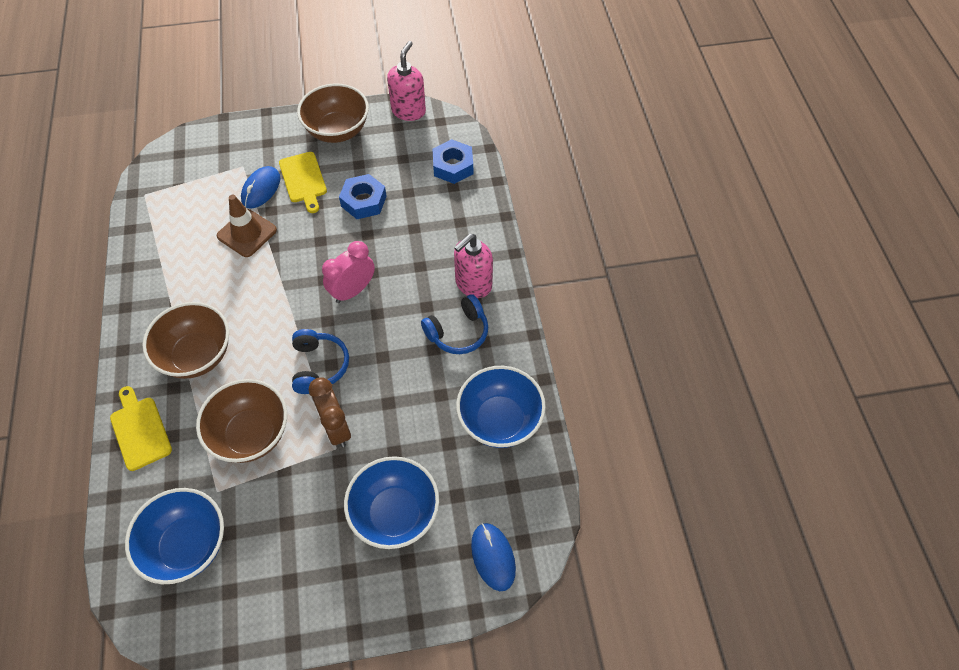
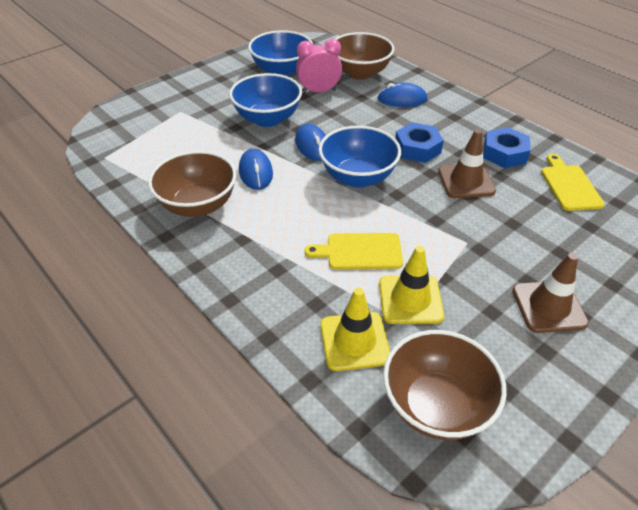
blue headphones: [292,329,349,394] [421,294,488,354] = 2 -> none = 0
blue mouse: [241,166,280,208] [471,523,516,591] = 2 -> [239,149,273,190] [295,124,326,161] [378,83,427,107] = 3
brown clock: [309,377,351,447] = 1 -> none = 0
brown traffic cone: [217,195,277,257] = 1 -> [438,129,496,198] [512,253,589,333] = 2
pink soap dispenser: [387,41,426,121] [454,234,493,298] = 2 -> none = 0
yellow traffic cone: none = 0 -> [320,288,390,371] [379,246,444,324] = 2

